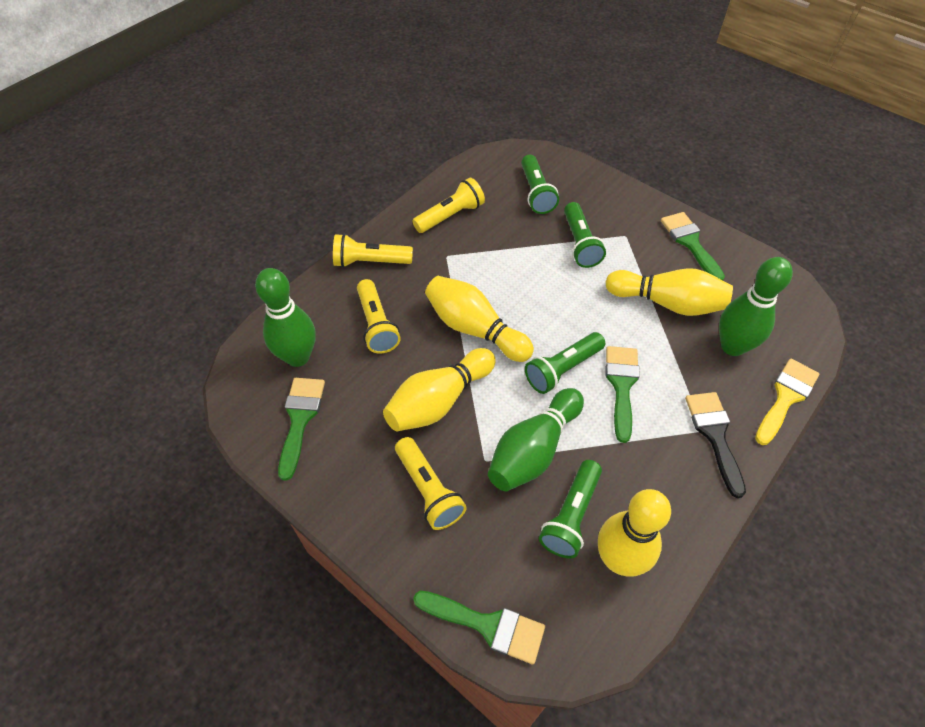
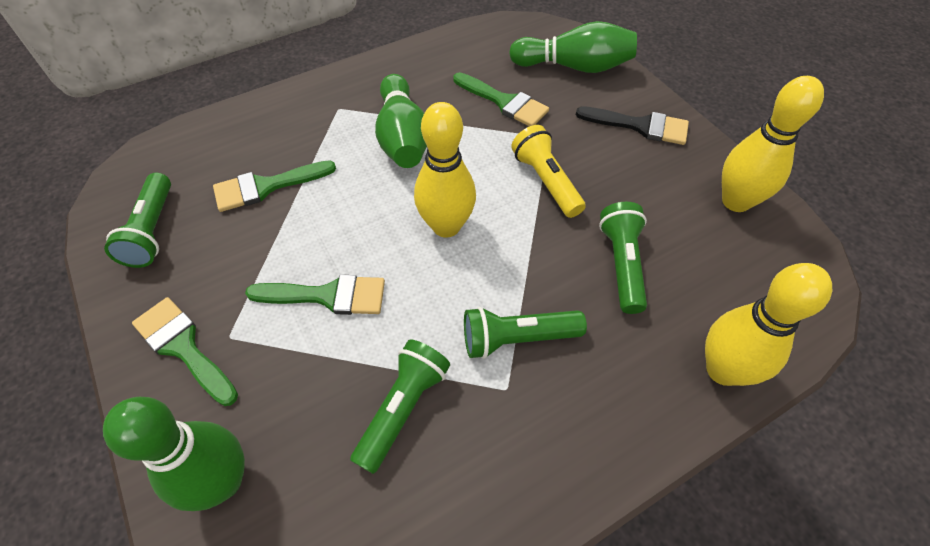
yellow bowling pin: [383,348,496,431] [425,276,534,362] [598,489,671,577] [605,268,733,316] = 4 -> [414,102,476,238] [705,263,832,386] [722,76,824,212] = 3
yellow brush: [755,358,819,445] = 1 -> none = 0
yellow flashlight: [333,234,413,268] [357,279,400,354] [395,437,467,530] [413,178,485,233] = 4 -> [511,125,586,218] = 1

